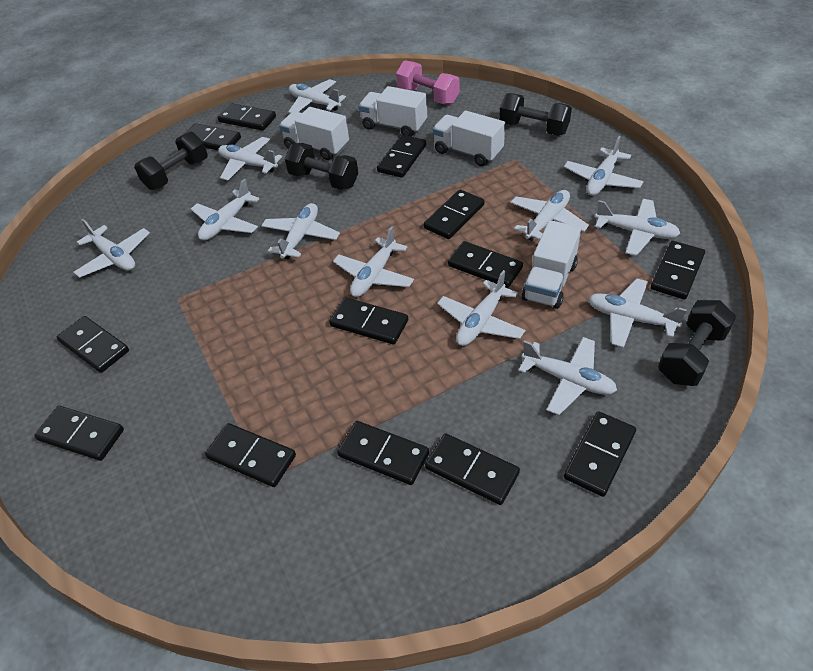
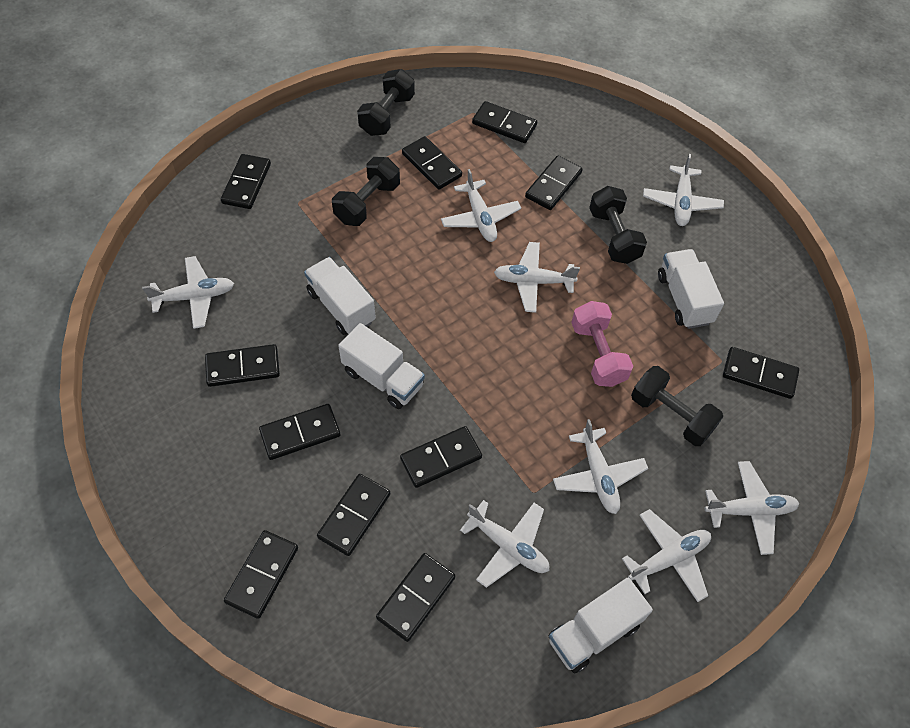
black domino: [34,406,124,461] [57,316,129,373] [186,123,241,150] [205,423,296,487] [218,103,276,131] [329,297,408,345] [337,421,429,485] [377,135,426,178] [424,190,484,239] [425,433,520,505] [448,241,523,288] [564,411,636,497] [651,241,705,299] = 13 -> [205,344,280,387] [221,154,271,209] [224,530,298,619] [259,404,340,460] [317,474,391,556] [376,553,455,642] [400,426,482,488] [402,136,462,190] [472,101,537,143] [525,156,583,210] [723,347,799,399] = 11
white plane: [74,219,150,278] [191,179,259,241] [218,137,283,181] [261,203,340,259] [288,79,346,113] [333,226,414,297] [437,270,525,346] [510,190,589,241] [518,337,617,415] [564,136,644,196] [588,278,687,348] [595,199,680,256] = 12 -> [142,256,234,329] [441,169,521,242] [460,500,549,588] [494,242,580,313] [553,419,648,514] [622,509,711,602] [643,154,724,226] [705,461,800,555] = 8

